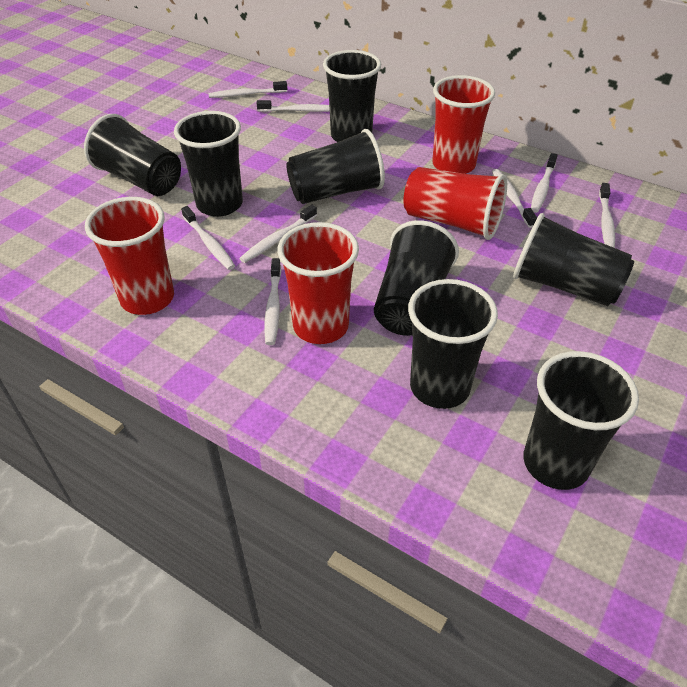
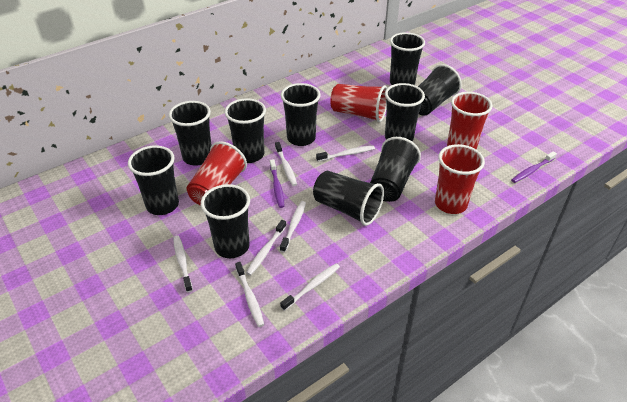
black cup: [84,114,181,196] [174,111,243,217] [286,129,385,204] [323,50,381,142] [374,220,459,336] [408,279,498,409] [513,213,634,306] [523,351,639,490] = 8 -> [128,145,179,215] [169,101,211,166] [201,184,250,258] [225,98,266,163] [281,83,320,146] [313,171,384,226] [370,137,421,202] [385,83,425,141] [390,32,425,85] [418,64,462,116] = 10
purple toothbrush: none = 0 -> [270,159,284,208] [511,151,557,183] = 2
white toothbrush: [181,206,235,270] [208,81,287,98] [239,205,317,263] [256,100,330,112] [264,258,281,345] [492,169,537,228] [531,153,558,213] [599,183,615,248] = 8 -> [173,235,193,292] [235,262,264,327] [246,220,286,275] [275,142,297,186] [280,201,306,252] [280,263,340,311] [316,146,375,162] = 7

